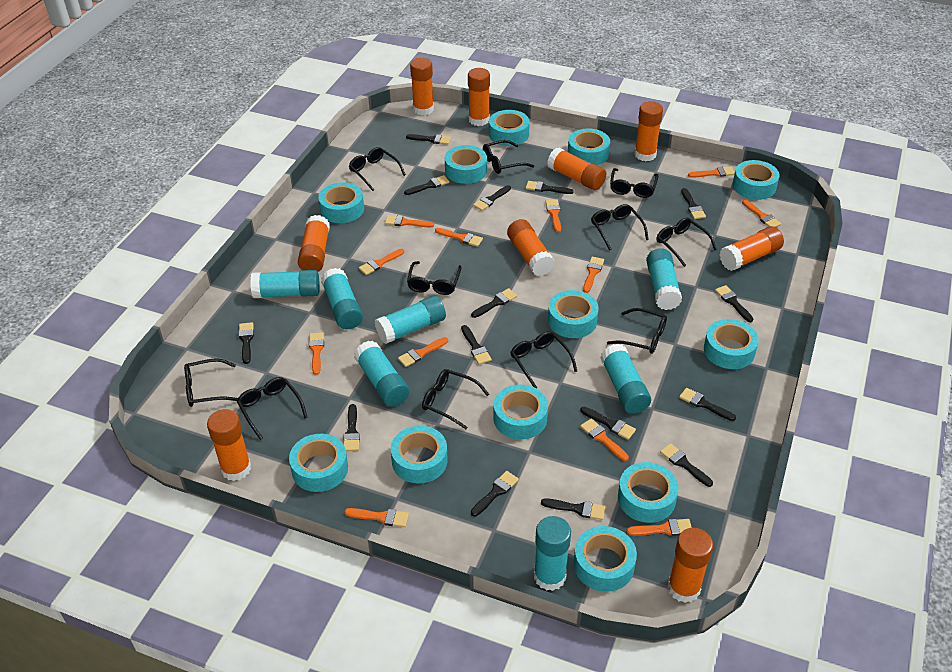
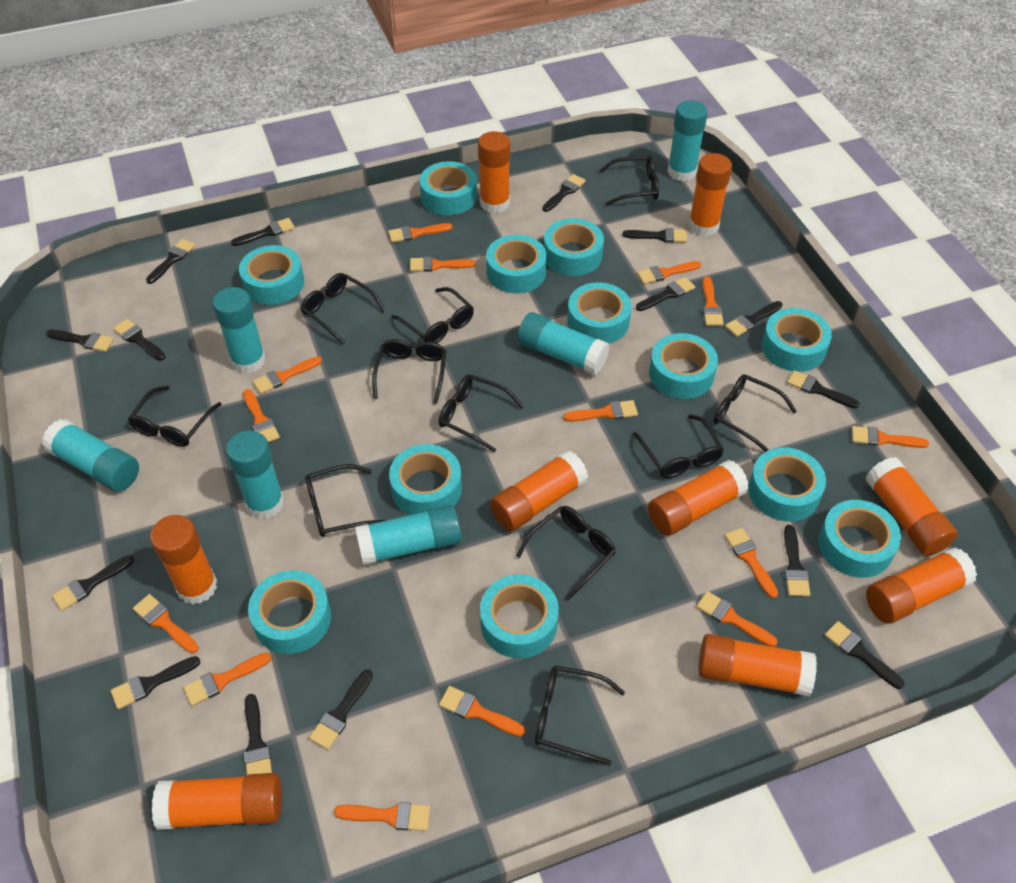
orange brush: [309,332,324,375] [344,508,409,527] [359,249,404,275] [385,215,434,227] [398,337,448,367] [435,228,483,247] [545,200,561,232] [580,418,629,461] [583,257,604,293] [626,519,692,536] [688,167,735,178] [742,200,781,227] = 12 -> [133,594,199,654] [183,652,271,706] [243,389,280,443] [253,356,322,394] [334,802,430,831] [388,223,452,243] [410,257,476,272] [439,686,525,737] [563,400,638,422] [637,261,701,284] [696,591,778,647] [702,276,724,326] [724,528,778,598] [852,426,929,448] = 14
turquoise glue stick: [250,270,320,298] [321,268,363,329] [354,341,409,406] [375,295,446,344] [534,516,571,591] [600,344,651,414] [646,248,682,310] = 7 -> [42,419,139,492] [212,287,266,373] [226,430,284,519] [355,505,462,566] [517,312,610,375] [667,100,708,182] = 6

